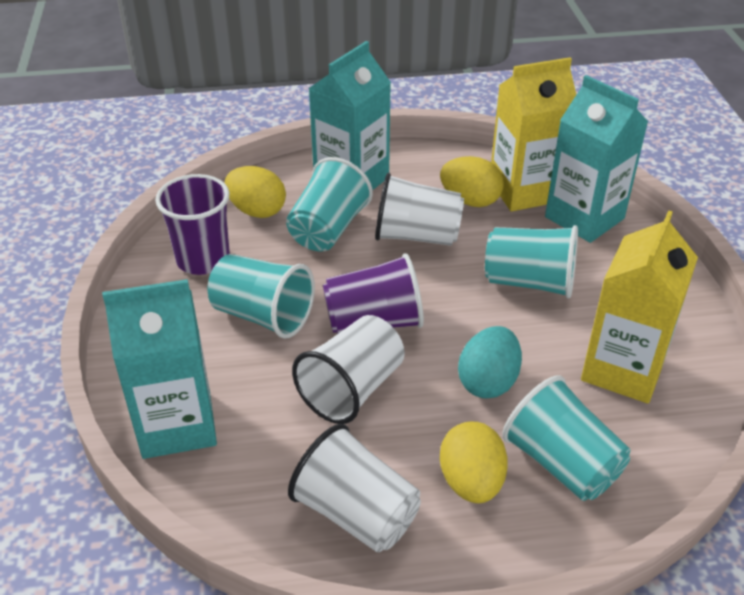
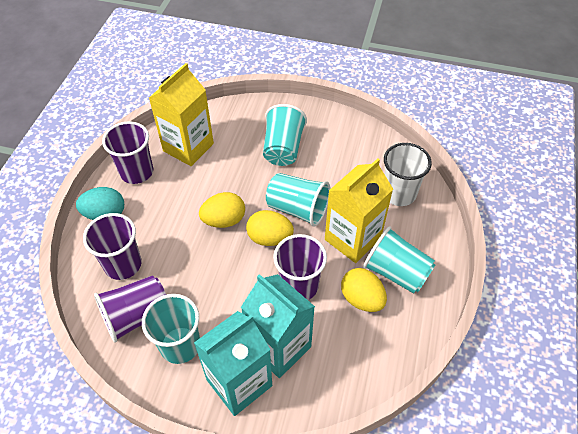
purple cup: [155,174,230,275] [323,253,424,334] = 2 -> [83,213,142,280] [94,275,166,342] [102,121,153,184] [273,234,327,300] = 4
turquoise carton: [102,279,217,459] [308,41,391,190] [545,75,648,243] = 3 -> [194,311,272,416] [241,274,315,378] = 2
white cup: [288,424,421,553] [292,315,405,424] [375,173,464,246] = 3 -> [384,143,432,206] = 1

